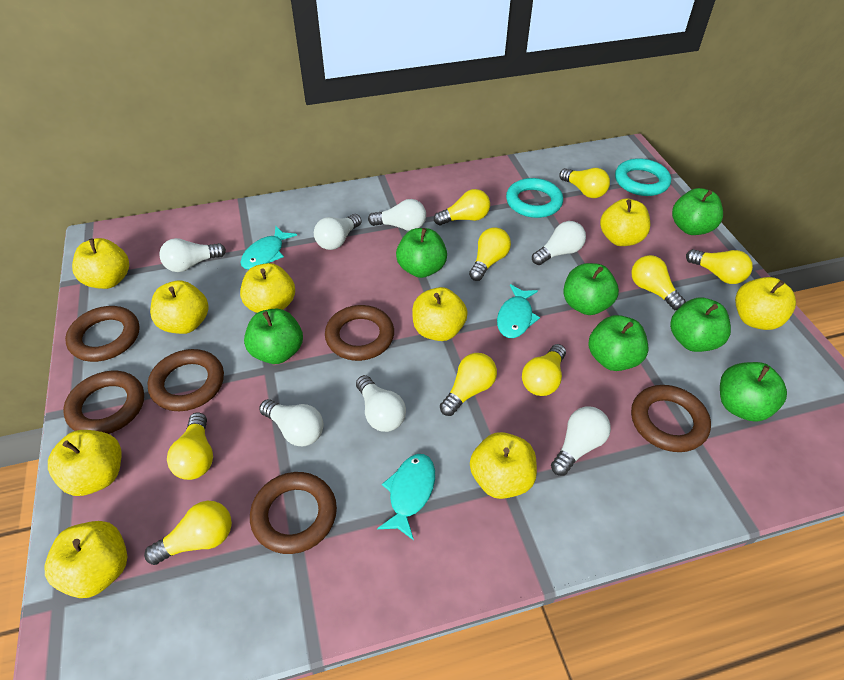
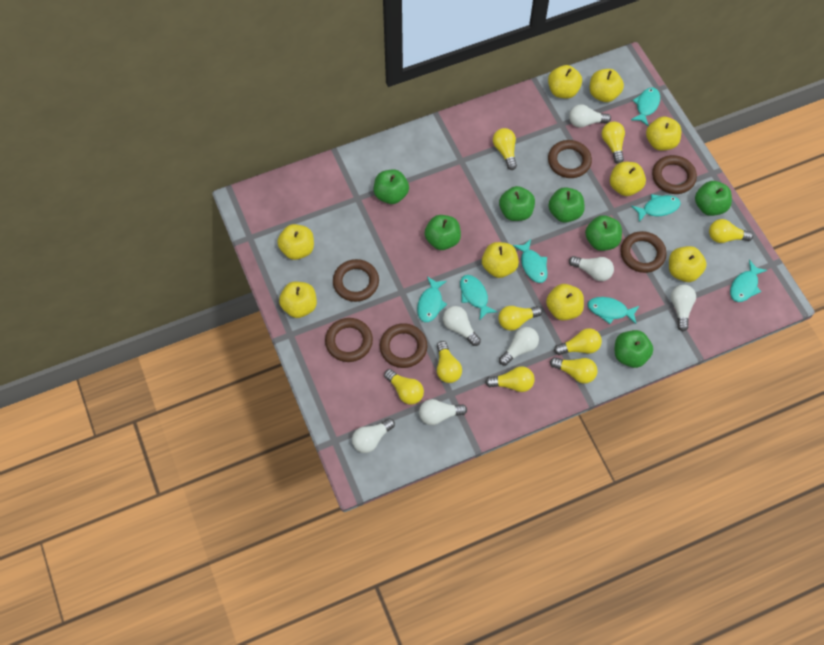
turquoise fish: [241,226,297,270] [377,454,435,540] [497,284,540,338] = 3 -> [417,276,447,322] [460,275,498,321] [513,239,548,283] [588,297,639,324] [631,87,660,126] [631,194,681,222] [730,260,767,302] = 7
turquoise ring: [506,178,563,218] [615,158,671,196] = 2 -> none = 0

